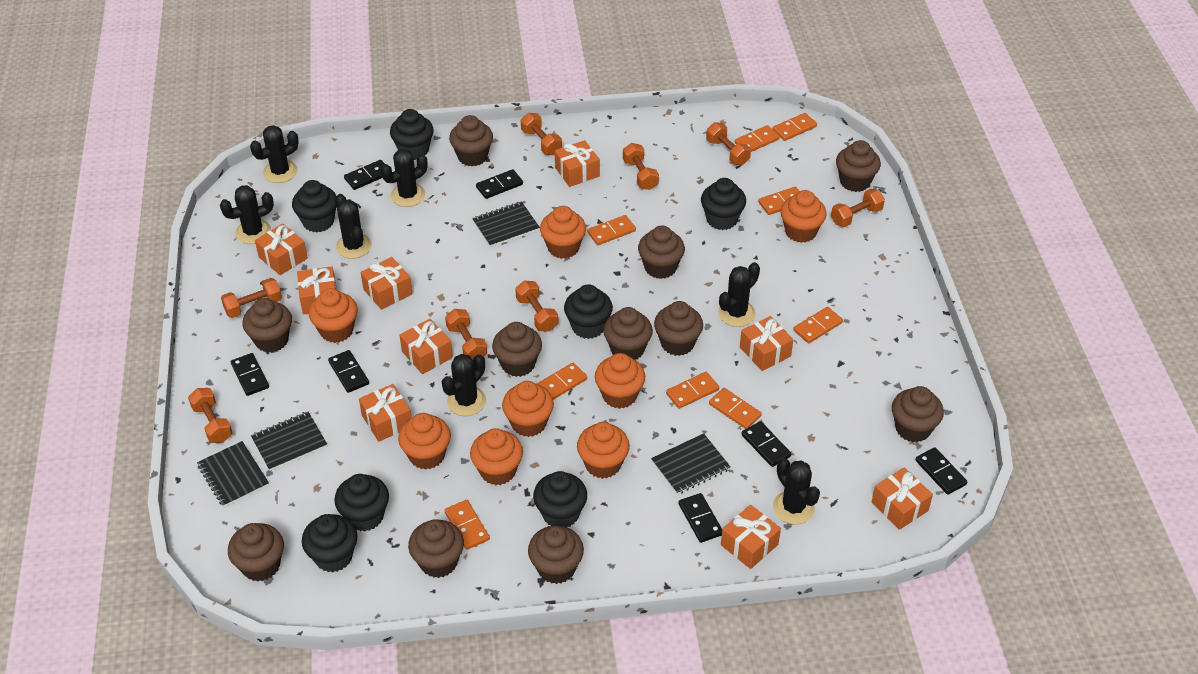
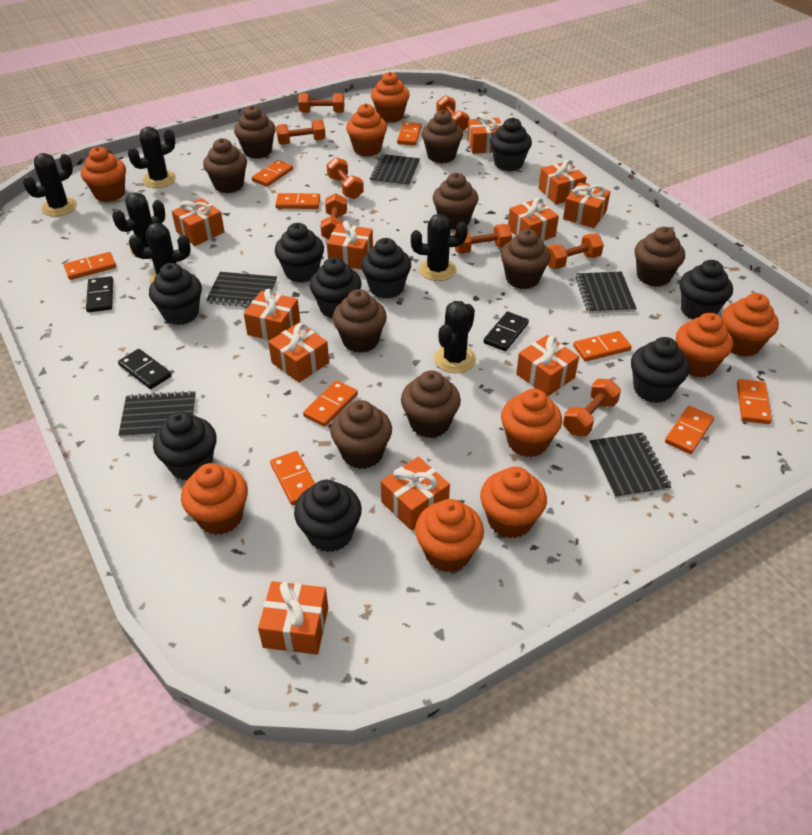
black cactus: [220,185,274,244] [250,125,299,183] [335,194,372,259] [381,149,428,207] [442,354,486,416] [718,262,760,327] [773,458,820,524] = 7 -> [23,153,77,217] [112,192,165,258] [128,127,176,188] [129,223,191,285] [411,214,468,281] [434,301,476,373] = 6
black cupcake: [292,180,337,232] [302,514,358,572] [334,474,389,531] [390,109,434,160] [533,471,587,527] [564,284,613,339] [701,178,746,230] = 7 -> [149,263,202,325] [153,411,217,481] [275,223,324,283] [294,480,362,552] [310,257,362,318] [361,238,411,299] [490,118,532,171] [631,337,689,403] [680,260,733,320] = 9
black domino: [231,353,269,396] [328,350,369,393] [344,160,385,190] [476,169,523,199] [678,493,722,543] [742,421,791,467] [915,447,967,495] = 7 -> [86,276,113,312] [118,349,172,389] [484,312,529,351] = 3
black notebook: [197,441,269,507] [251,412,327,471] [472,201,540,247] [651,433,731,495] = 4 -> [119,391,196,438] [206,272,277,307] [370,154,420,187] [575,272,637,314] [589,432,672,499] = 5
brown cupcake: [228,523,284,582] [242,298,292,353] [408,520,464,578] [449,115,493,167] [492,322,542,377] [528,526,584,584] [603,307,653,360] [638,225,685,279] [654,301,703,356] [836,140,881,192] [892,386,944,442] = 11 -> [203,138,247,193] [234,106,276,159] [330,400,392,469] [333,289,387,353] [401,370,461,438] [422,110,463,163] [433,173,478,230] [501,229,551,289] [635,227,685,287] = 9
orange cupcake: [309,288,358,343] [398,413,451,470] [470,428,523,485] [502,381,554,437] [540,206,586,259] [577,422,630,479] [595,353,645,409] [780,190,827,243] = 8 -> [81,147,126,202] [181,463,248,535] [346,103,387,157] [371,72,410,123] [415,499,484,572] [480,466,547,538] [501,389,562,457] [676,313,733,378] [722,293,779,357] = 9
orange gift: [255,223,308,275] [297,266,337,315] [359,384,412,442] [360,257,413,310] [399,319,453,374] [555,140,600,187] [721,505,781,569] [740,316,793,371] [871,467,933,530] = 9 -> [172,198,225,246] [244,289,300,340] [258,581,328,655] [268,323,329,383] [327,221,373,269] [381,457,450,531] [467,114,502,154] [508,197,559,241] [516,335,579,397] [538,159,587,205] [563,182,610,228] = 11

